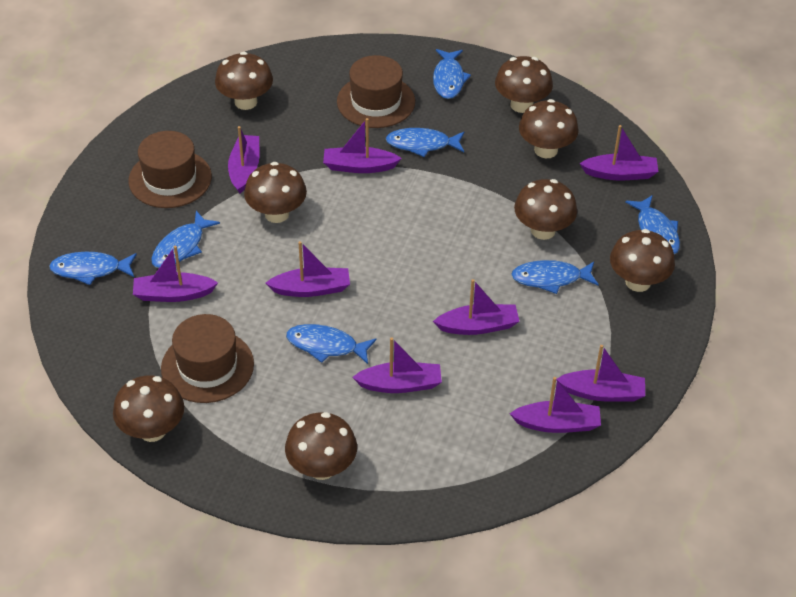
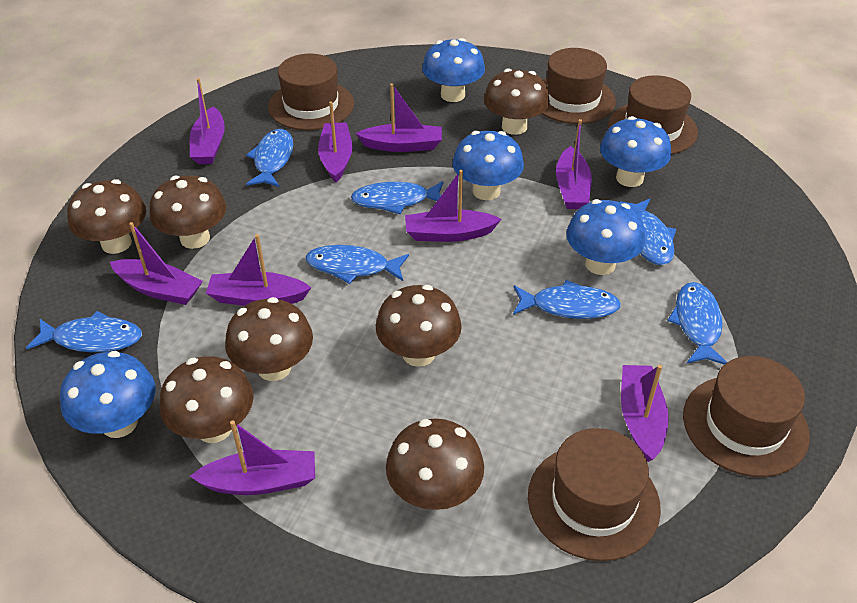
blue mushroom: none = 0 -> [60,351,155,438] [422,38,485,102] [452,131,524,200] [566,199,645,275] [600,116,671,187] = 5
brown hat: [128,131,212,208] [161,314,254,403] [337,55,415,128] = 3 -> [268,54,354,131] [528,428,661,561] [541,48,616,124] [608,75,698,155] [683,356,810,477] = 5
brown mushroom: [113,376,184,442] [215,52,273,110] [244,162,307,223] [285,412,357,480] [495,56,553,113] [514,179,577,240] [519,99,579,158] [610,229,675,292] = 8 -> [67,179,146,254] [150,176,227,249] [160,356,254,443] [225,297,313,381] [376,285,462,367] [386,419,484,510] [484,68,550,135] = 7

